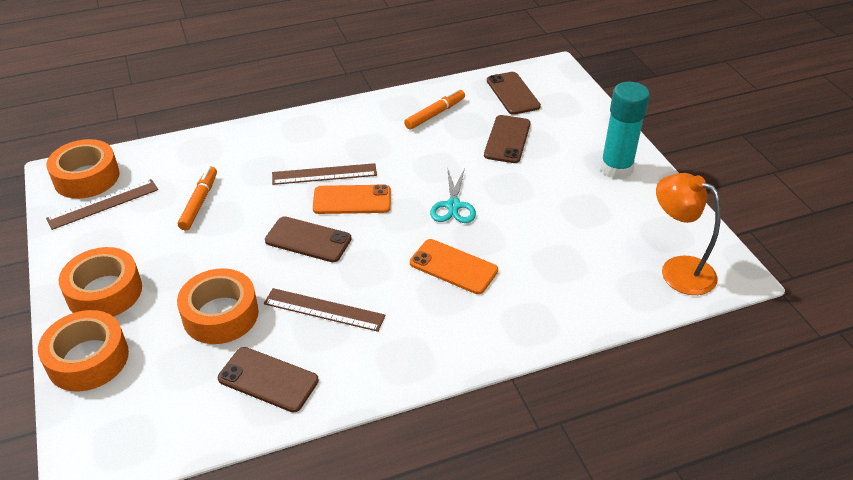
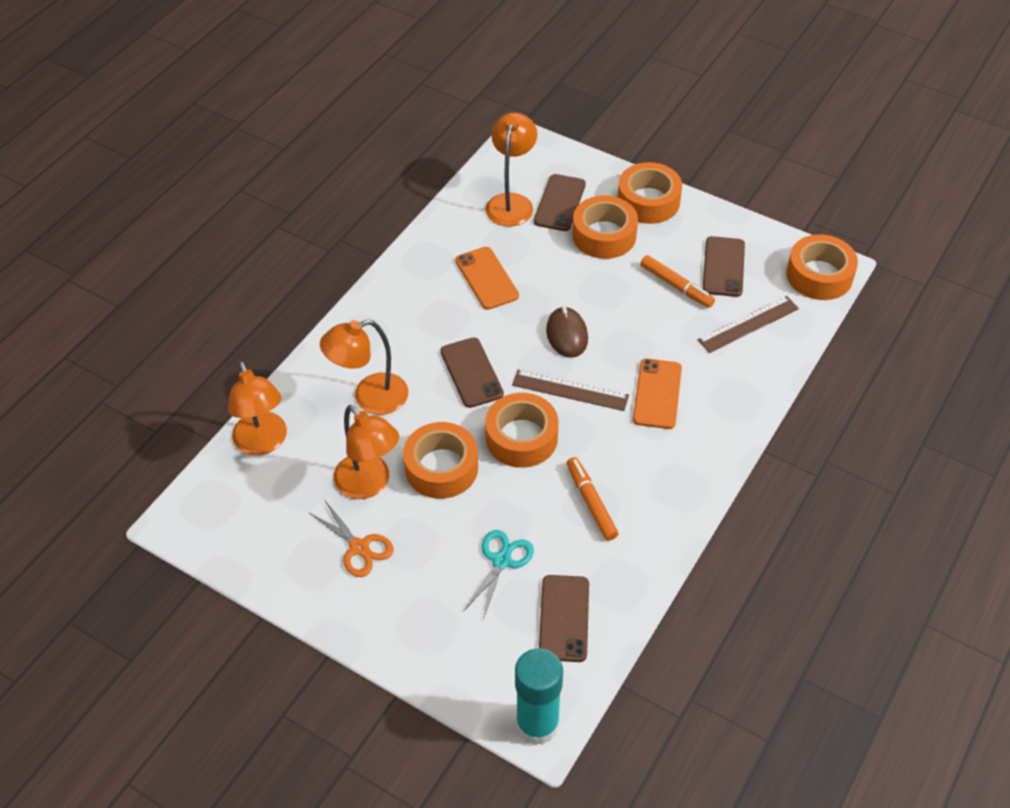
brown mouse: none = 0 -> [546,306,588,358] = 1
brown ruler: [46,179,158,230] [264,288,386,332] [272,163,377,185] = 3 -> [512,370,629,411] [698,296,799,353] = 2
orange lamp: [656,173,721,295] = 1 -> [228,361,287,455] [320,320,408,415] [334,405,399,499] [486,112,537,227] = 4
orange scissors: none = 0 -> [308,499,394,577] = 1
orange tape: [38,310,129,392] [46,139,120,199] [59,247,142,317] [177,268,259,344] = 4 -> [403,422,478,499] [485,393,558,468] [572,195,638,259] [618,162,682,224] [786,234,858,300] = 5

